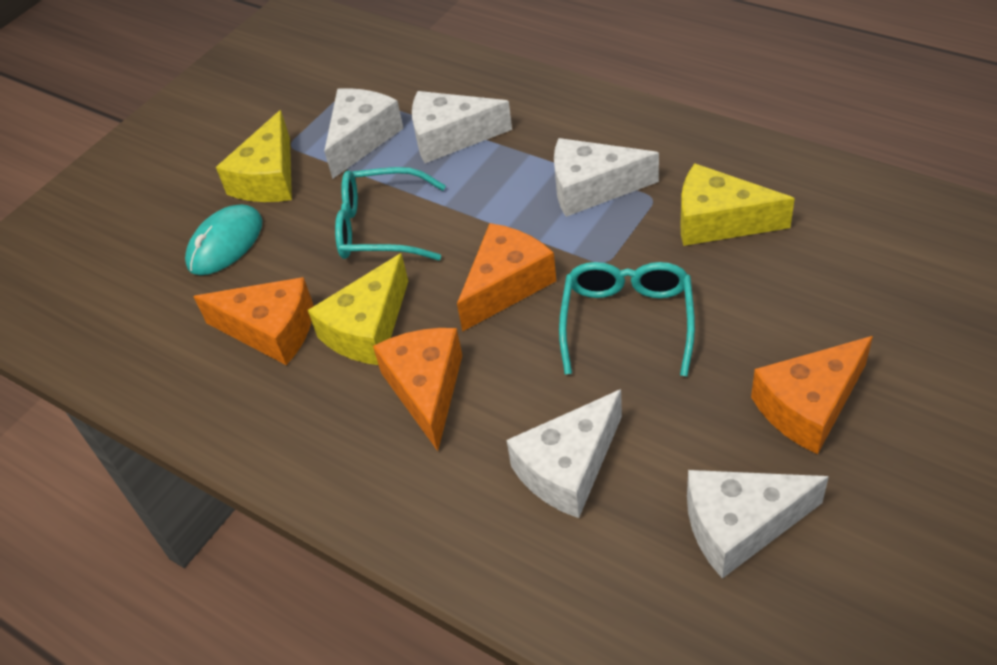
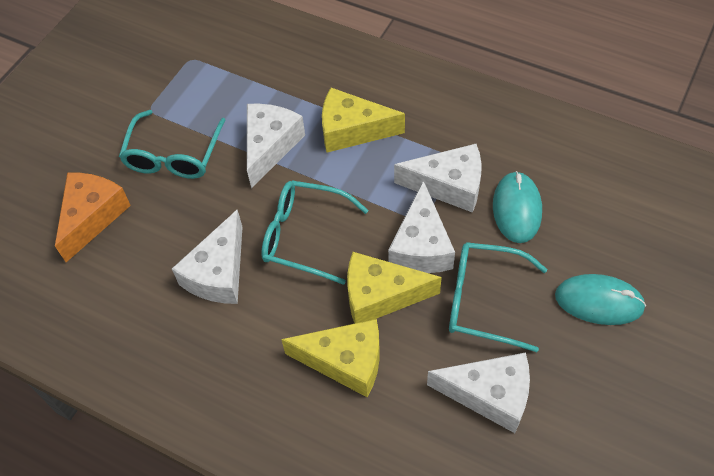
orange cheese: [193,277,313,365] [373,328,462,451] [457,223,556,332] [751,336,873,454] = 4 -> [55,173,131,262] = 1
turquoise glasses: [335,167,446,261] [559,262,695,377] = 2 -> [119,110,226,179] [261,181,368,285] [449,242,547,352] = 3
turquoise mouse: [185,204,262,275] = 1 -> [493,171,542,243] [555,274,646,325] = 2

